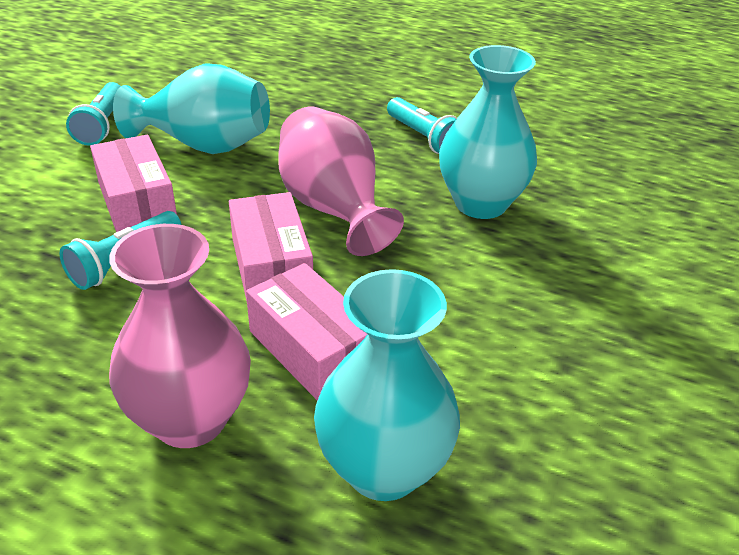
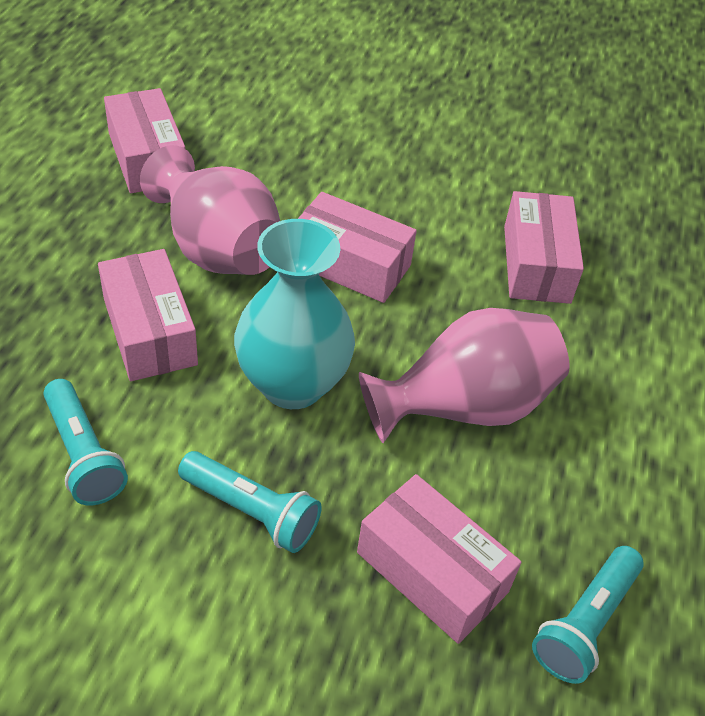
pink box: [90,135,177,232] [229,192,313,301] [246,263,367,401] = 3 -> [98,249,198,381] [104,88,185,193] [298,192,417,303] [357,474,522,644] [504,191,584,304] = 5
turquoise vase: [113,63,270,154] [314,269,460,501] [439,45,537,219] = 3 -> [234,219,355,409] = 1

